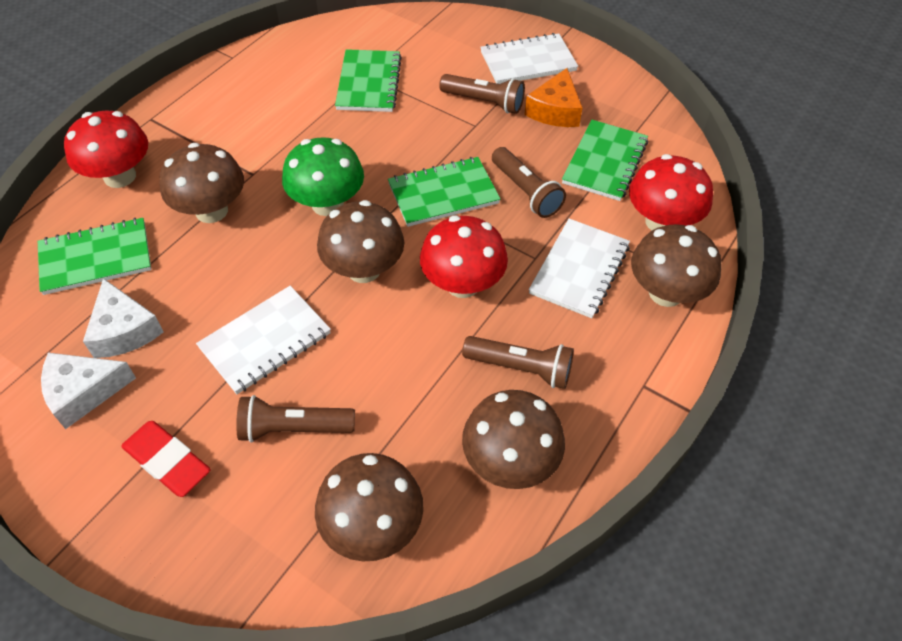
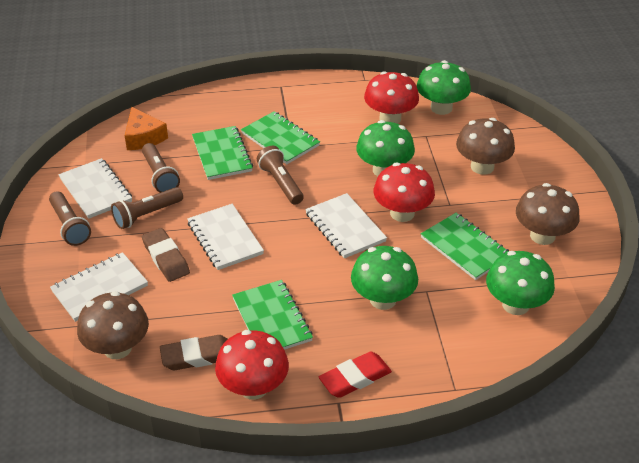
brown eraser: none = 0 -> [142,228,190,282] [160,335,228,370] = 2
brown mushroom: [160,143,244,223] [315,453,424,562] [317,200,404,283] [462,390,565,489] [631,224,722,307] = 5 -> [77,291,149,359] [456,118,515,175] [516,183,580,245] = 3
green mushroom: [282,137,364,216] = 1 -> [351,246,418,310] [356,120,415,176] [417,60,471,115] [486,251,555,315] = 4
white cheese: [41,353,136,429] [83,278,164,358] = 2 -> none = 0
white notebook: [196,286,331,394] [480,33,578,84] [529,219,630,318] = 3 -> [50,252,148,322] [59,158,132,219] [187,204,264,270] [305,193,387,259] = 4

